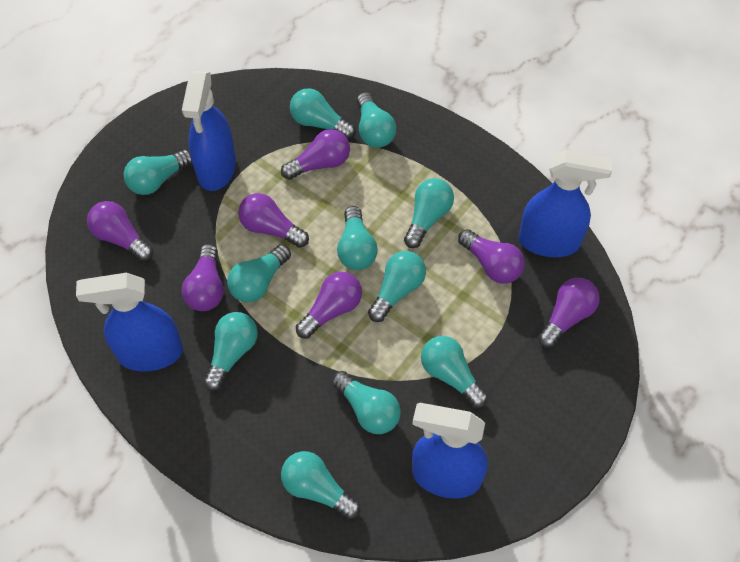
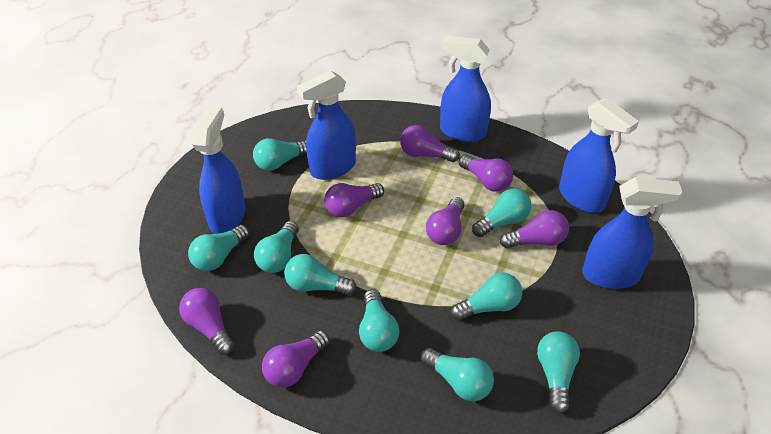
blue spray bottle: [76,273,183,372] [182,71,236,191] [412,403,488,498] [519,150,613,257] = 4 -> [192,106,245,234] [297,70,356,180] [440,36,491,142] [559,98,639,213] [582,177,682,289] = 5
turquoise light bulb: [124,149,192,195] [203,312,258,391] [227,244,291,302] [281,451,361,519] [290,88,356,139] [332,371,401,434] [337,206,378,270] [357,92,396,148] [368,251,426,322] [404,178,454,248] [421,336,488,408] = 11 -> [188,225,249,271] [253,138,307,171] [254,221,299,273] [284,254,357,295] [359,289,399,352] [421,348,494,401] [451,272,522,321] [472,189,531,237] [537,331,580,414] = 9

